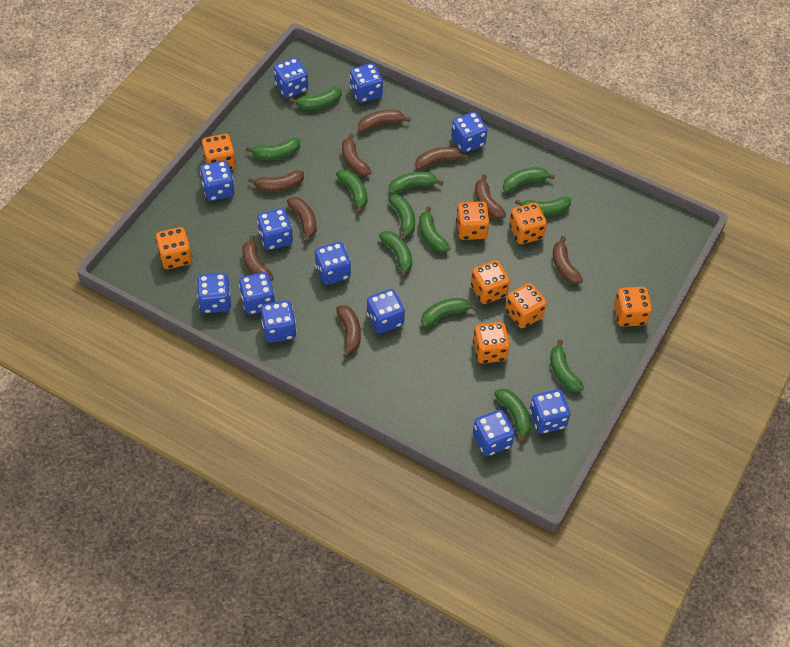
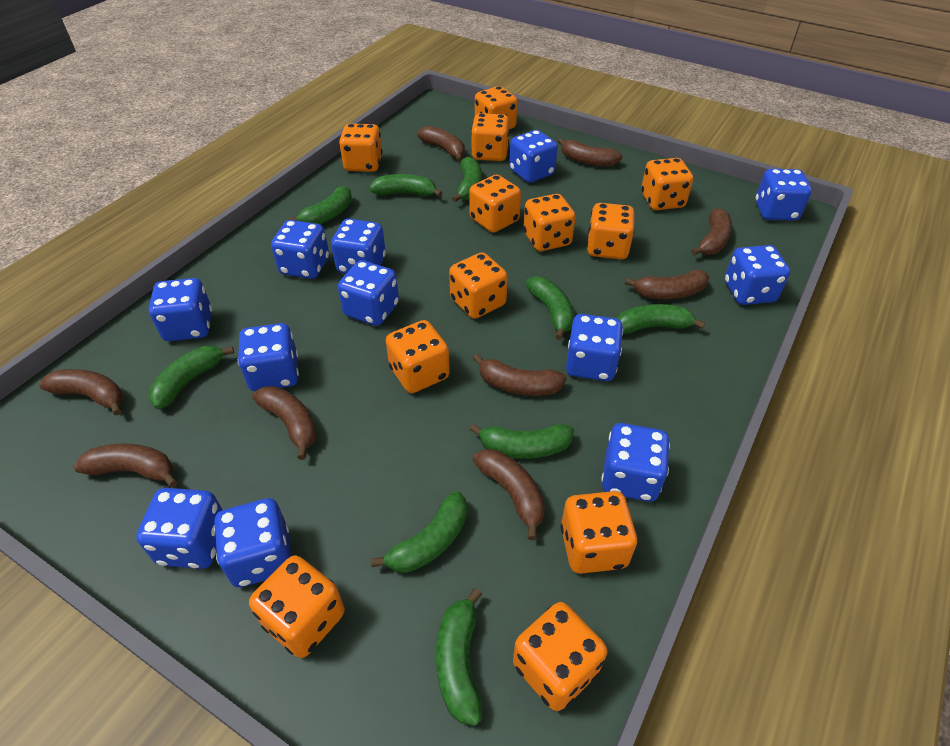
green banana: [246,138,300,160] [290,87,342,110] [336,169,367,214] [379,231,412,278] [388,194,415,241] [389,172,443,194] [419,206,450,253] [421,298,477,327] [494,389,531,443] [503,167,555,192] [515,196,571,216] [550,339,584,392] = 12 -> [148,345,234,409] [288,186,352,224] [369,174,442,197] [371,491,467,573] [436,588,482,726] [452,157,482,202] [469,424,574,459] [525,276,574,340] [616,304,705,334] = 9
orange dice: [156,227,192,269] [202,134,236,170] [456,201,490,240] [471,260,510,304] [473,322,510,364] [505,283,547,328] [509,203,547,244] [614,287,652,327] = 8 -> [249,555,345,658] [339,124,383,172] [386,320,450,393] [449,252,508,319] [469,175,521,233] [471,113,509,161] [475,86,518,129] [513,602,607,711] [523,194,576,251] [561,491,637,574] [587,203,635,259] [641,158,693,210] = 12

